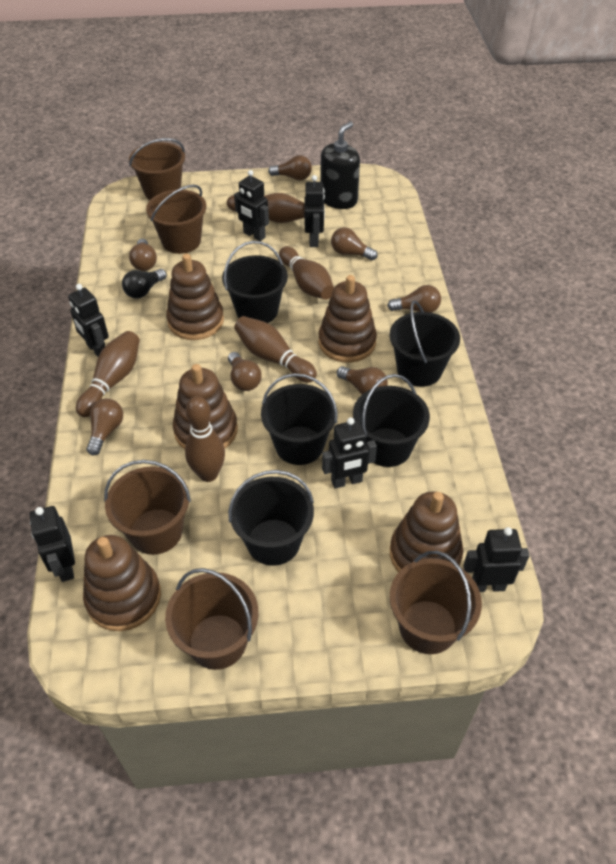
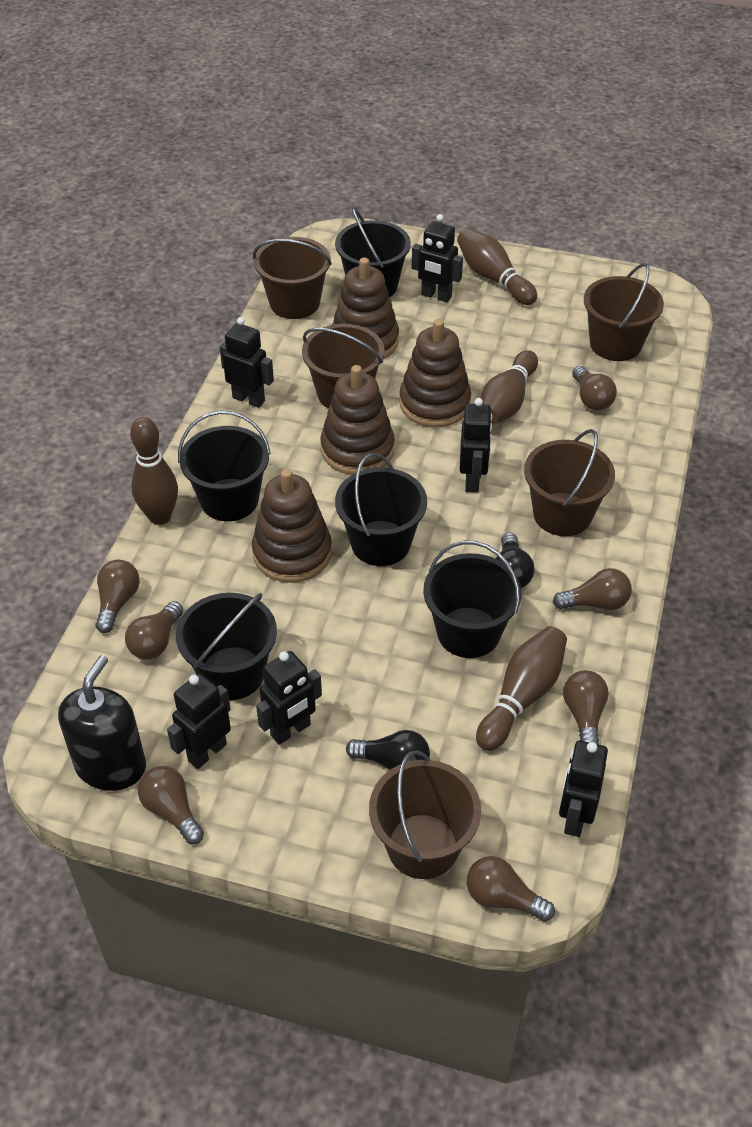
black light bulb: [122,269,167,298] = 1 -> [346,730,430,770] [496,532,535,588] = 2
brown bowling pin: [76,331,140,417] [185,396,225,482] [227,193,305,223] [234,316,317,383] [279,246,334,300] = 5 -> [130,417,178,525] [457,228,537,305] [476,626,567,751] [480,350,538,425] = 4
brown stacking toy: [83,535,161,631] [166,254,224,340] [173,364,238,450] [319,275,377,363] [390,491,463,572] = 5 -> [252,469,332,583] [320,365,395,475] [332,257,399,359] [399,319,471,427] = 4

